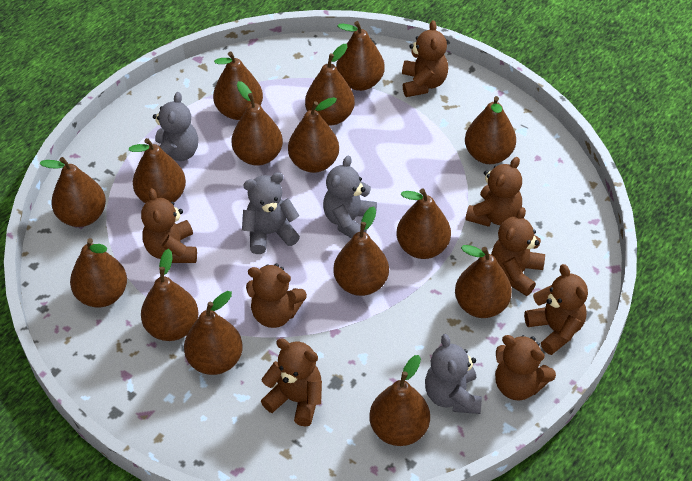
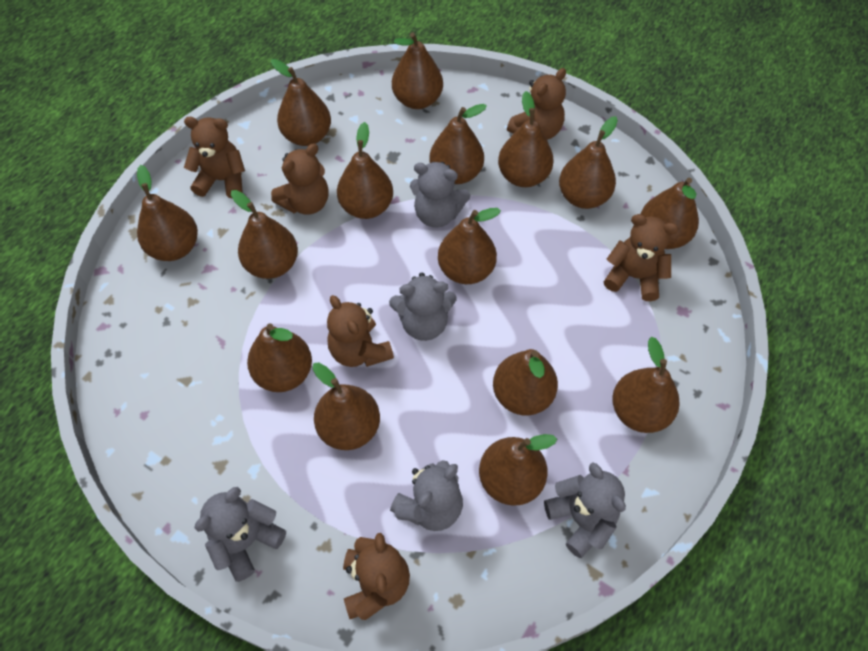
brown teddy bear: [141,188,197,263] [246,264,307,328] [261,338,322,427] [402,20,448,97] [465,157,522,227] [491,207,545,296] [495,335,556,401] [524,264,588,355] = 8 -> [184,117,245,199] [271,144,329,215] [327,295,394,367] [343,533,410,620] [507,68,566,140] [604,214,679,301] = 6
grey teddy bear: [153,92,198,161] [242,172,300,254] [323,156,377,239] [425,334,482,414] = 4 -> [194,487,286,582] [389,273,457,341] [390,460,463,531] [410,162,470,228] [544,462,626,558] = 5

